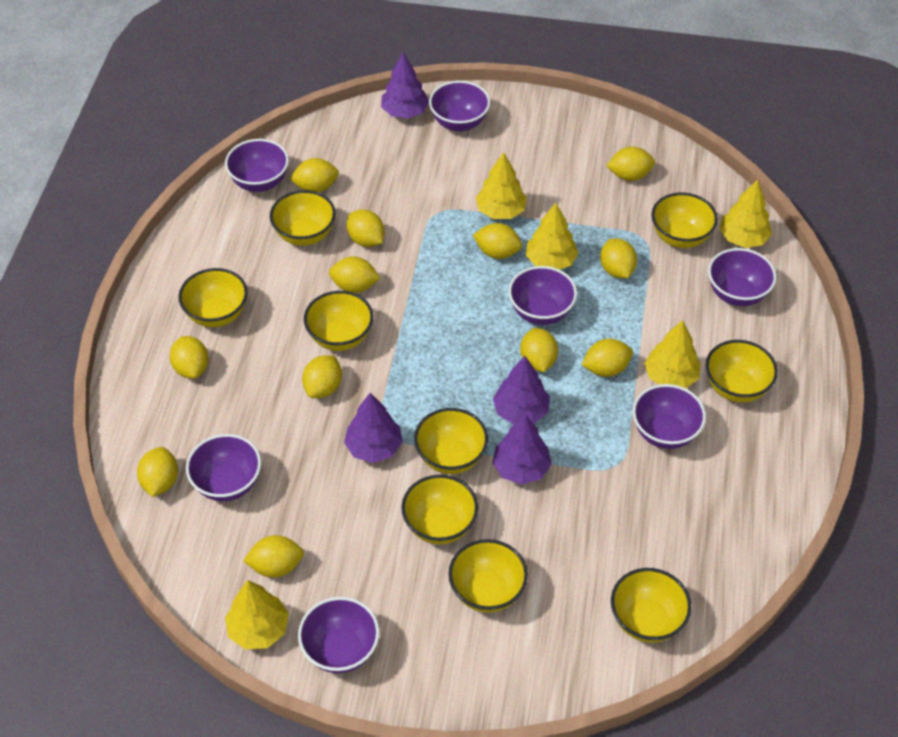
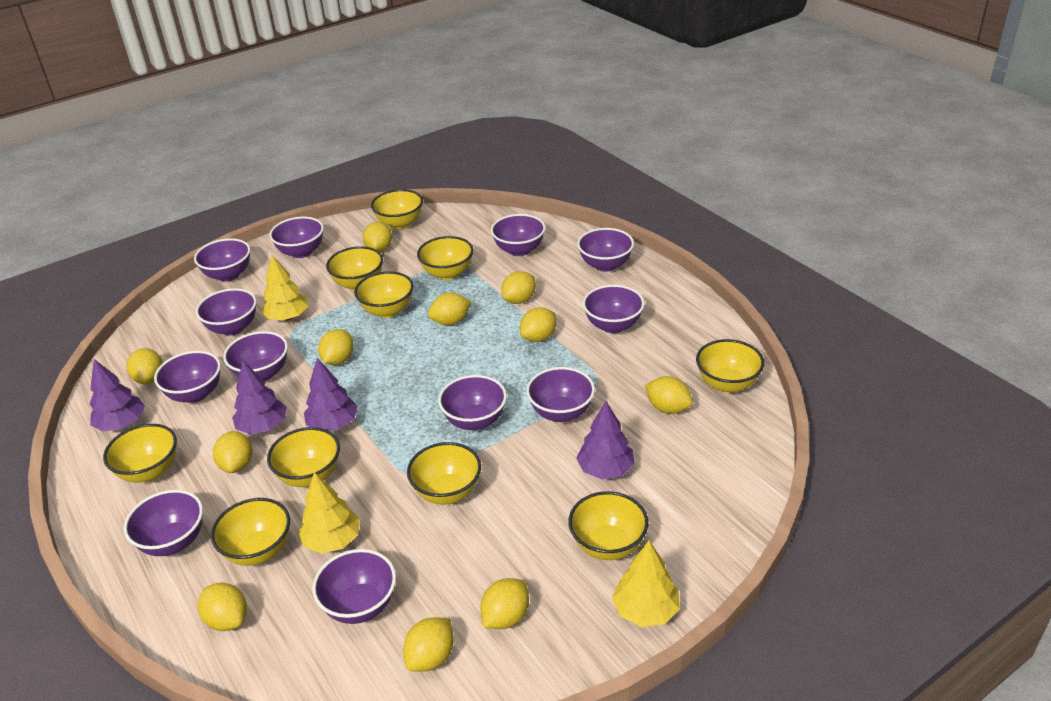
purple bowl: [186,434,261,501] [225,139,289,192] [298,597,380,673] [429,81,490,131] [509,266,577,325] [633,384,706,449] [708,248,777,306] = 7 -> [124,490,203,556] [154,351,221,403] [194,238,250,282] [196,288,257,336] [223,331,288,381] [269,217,324,258] [312,549,396,624] [438,375,507,430] [491,214,546,256] [526,367,595,422] [577,228,634,272] [583,285,645,333] = 12
yellow bowl: [179,268,248,327] [270,190,336,246] [304,291,373,351] [401,475,478,544] [414,408,488,474] [448,539,528,613] [611,568,691,643] [651,193,718,248] [706,340,778,403] = 9 -> [103,424,177,483] [211,498,290,566] [267,427,340,487] [326,246,383,291] [354,271,414,318] [371,189,423,229] [407,442,481,505] [417,236,473,280] [568,491,649,560] [696,339,764,393] = 10
yellow lemon: [137,447,178,497] [170,336,209,379] [243,535,304,578] [290,158,339,192] [302,355,342,398] [329,257,380,293] [347,210,385,247] [473,223,522,259] [520,328,558,372] [581,339,633,377] [600,238,637,278] [606,147,655,181] = 12 -> [127,348,163,384] [198,582,247,631] [213,431,253,473] [318,329,354,365] [363,222,392,252] [403,617,454,672] [428,293,471,325] [480,578,529,629] [501,271,536,304] [520,307,556,342] [645,376,693,414] = 11
yellow tree: [225,580,289,649] [476,152,527,219] [526,203,579,270] [644,320,701,388] [719,180,772,248] = 5 -> [261,255,308,321] [298,472,360,554] [612,541,680,627] = 3

